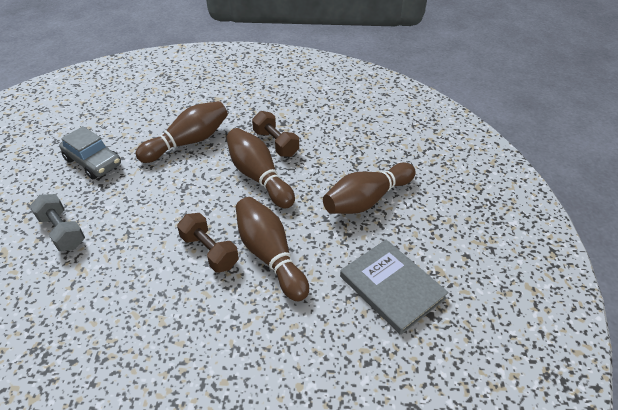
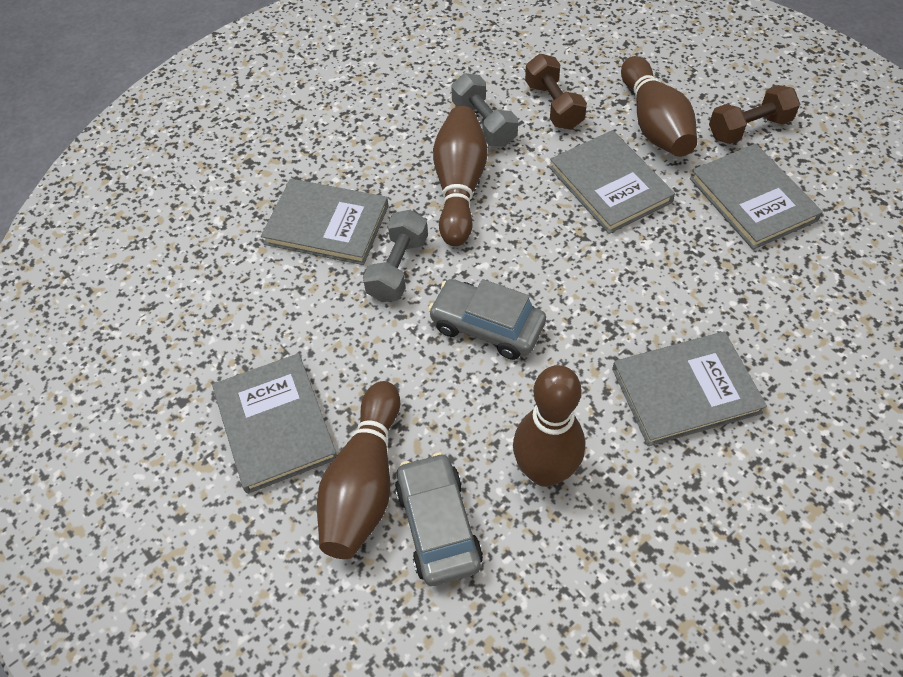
grey book: [340,239,449,335] = 1 -> [213,353,337,494] [261,179,389,265] [549,130,675,234] [612,331,767,446] [690,144,823,250] = 5
grey car: [59,126,121,179] = 1 -> [395,452,483,586] [428,279,546,360] = 2
grey dumbbell: [30,194,85,251] = 1 -> [363,210,428,302] [451,73,518,147] = 2

